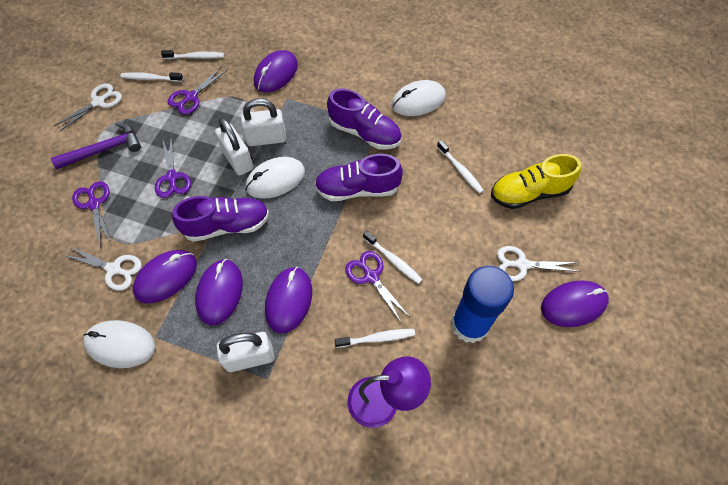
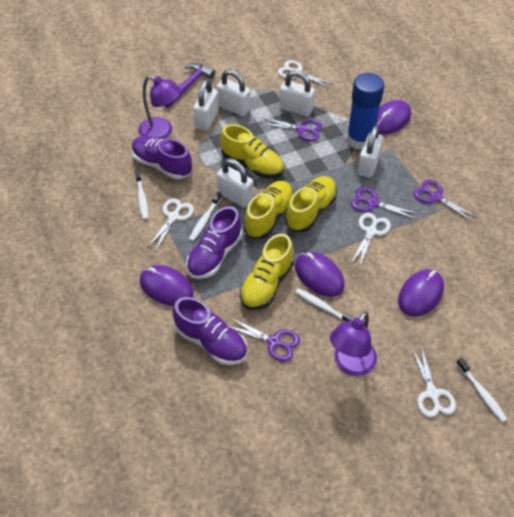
purple lamp: [348,356,431,428] = 1 -> [138,75,182,139] [330,311,377,376] = 2
purple mouse: [133,250,197,303] [195,259,243,325] [254,50,298,92] [265,267,312,333] [541,280,609,327] = 5 -> [140,265,194,306] [295,252,345,297] [376,100,411,134] [398,269,444,317] = 4
white mouse: [83,320,155,368] [245,157,305,199] [392,80,446,116] = 3 -> none = 0
white padlock: [215,117,253,176] [216,332,274,372] [241,98,286,146] = 3 -> [193,79,219,130] [216,69,251,116] [216,158,254,207] [279,71,315,116] [357,125,383,178] = 5
white scissors: [54,83,122,132] [64,246,142,291] [497,246,580,281] = 3 -> [148,198,194,252] [278,60,334,88] [351,213,391,267] [411,346,456,418] = 4
white toothbrush: [120,72,183,82] [161,50,224,59] [335,329,415,348] [363,231,423,284] [437,140,484,194] = 5 -> [135,170,148,220] [189,192,222,241] [295,288,355,322] [456,358,507,422] = 4
yellow shoe: [491,154,581,209] = 1 -> [220,124,284,178] [240,234,294,310] [244,181,294,239] [285,176,337,232] = 4

